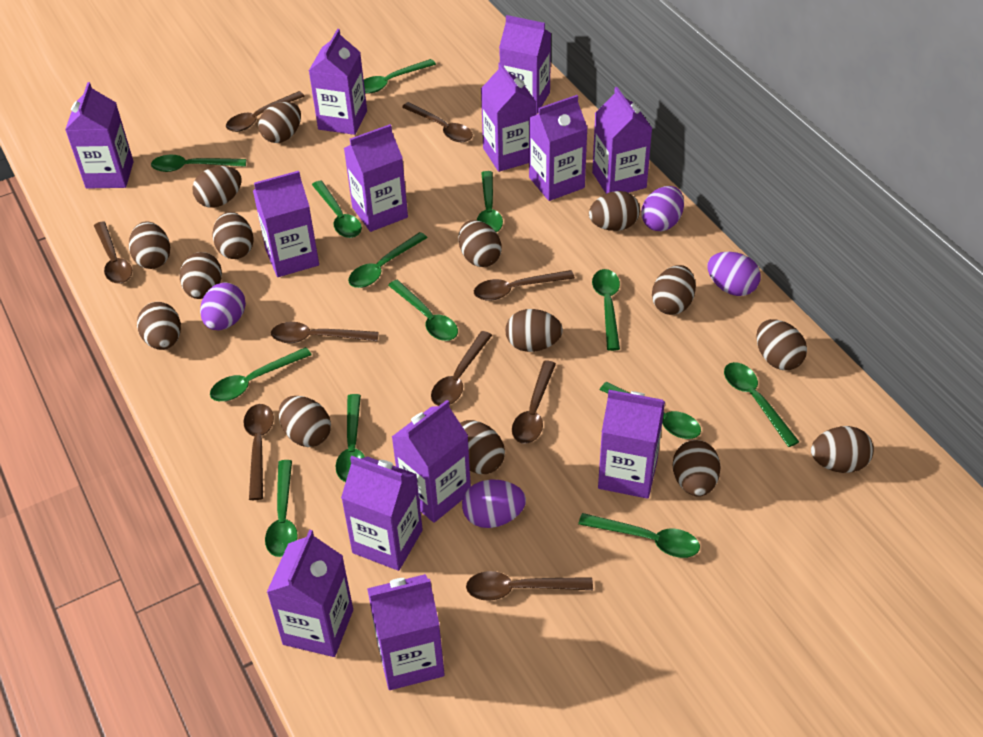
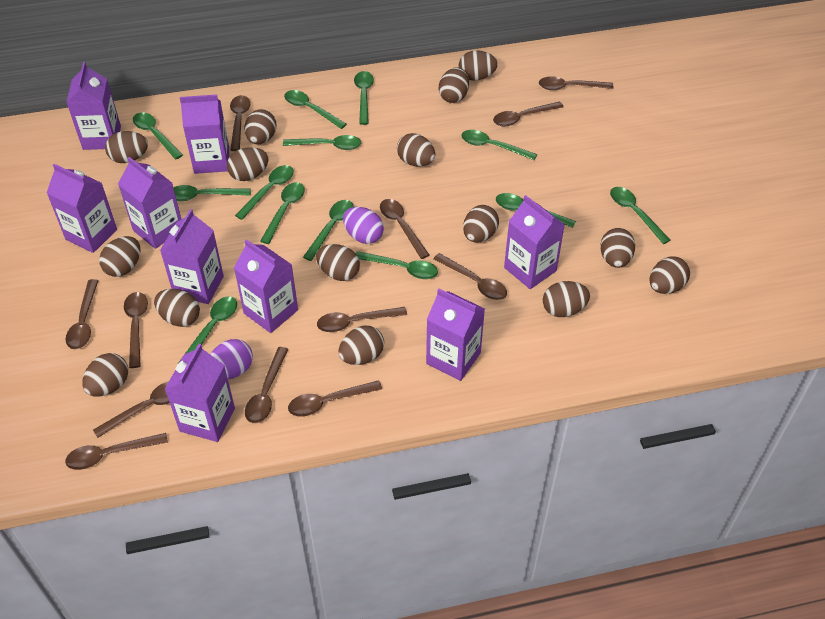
brown spoon: [94,221,132,284] [226,91,305,132] [243,404,274,500] [271,322,379,343] [402,102,473,142] [431,331,492,406] [466,571,593,601] [474,270,575,301] [512,361,556,444] = 9 -> [65,433,168,470] [66,279,98,349] [93,381,170,438] [124,292,148,368] [230,95,250,151] [245,347,288,423] [288,380,382,417] [317,307,407,332] [380,199,429,259] [433,253,507,300] [493,102,564,126] [539,76,614,90] = 12
purple carton: [65,82,134,189] [253,171,319,277] [267,530,353,657] [309,29,367,135] [341,456,423,571] [344,124,408,232] [367,574,445,690] [392,400,471,523] [481,62,536,172] [499,15,551,115] [529,95,588,201] [592,87,652,194] [598,390,665,499] = 13 -> [47,164,117,253] [66,62,121,150] [118,157,181,249] [160,209,224,304] [165,344,235,442] [180,95,229,174] [234,239,298,333] [426,289,485,381] [504,195,565,289] = 9
purple egg: [200,282,246,330] [462,480,526,528] [641,186,684,231] [707,252,761,296] = 4 -> [210,339,253,379] [343,207,384,244] = 2

